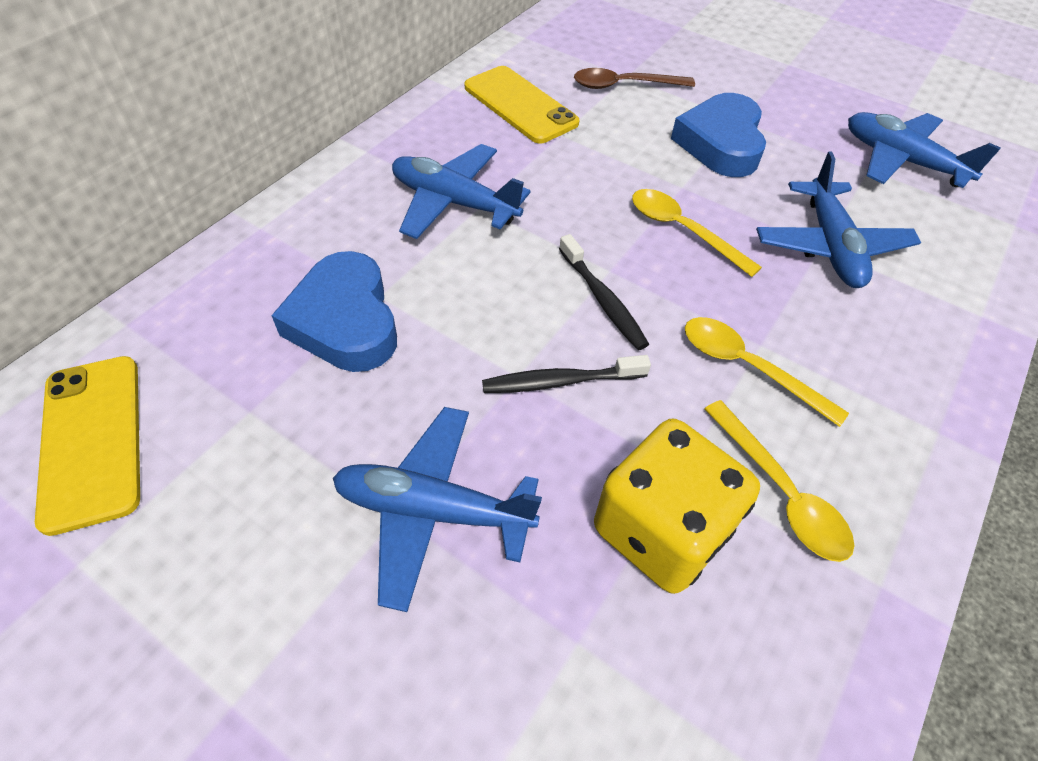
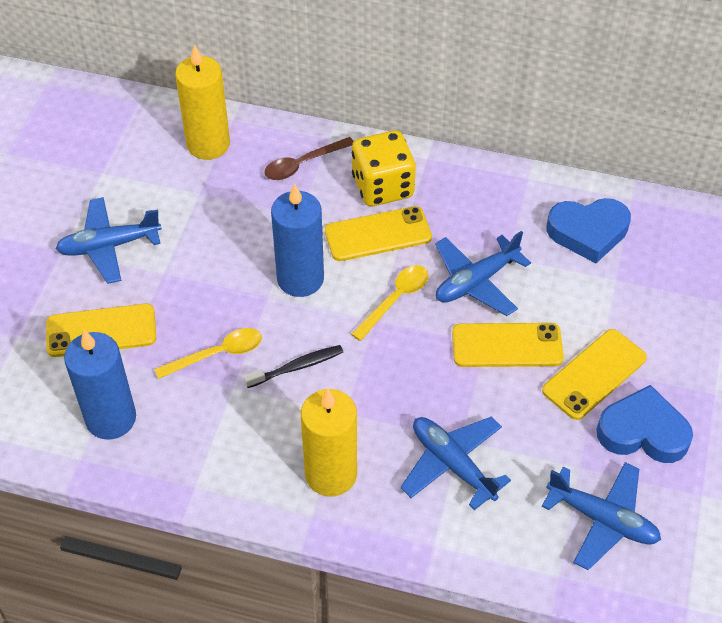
black toothbrush: [482,355,651,393] [559,234,649,350] = 2 -> [244,345,343,388] = 1
blue candle: none = 0 -> [64,330,136,440] [271,183,324,297] = 2
yellow candle: none = 0 -> [175,44,230,160] [301,389,357,496] = 2
yellow phone: [35,356,140,536] [464,66,579,143] = 2 -> [46,304,156,357] [325,206,432,261] [452,323,564,367] [542,329,647,420] = 4
yellow spoon: [632,189,762,277] [685,317,849,427] [705,400,854,562] = 3 -> [155,328,262,379] [351,265,428,341] = 2

